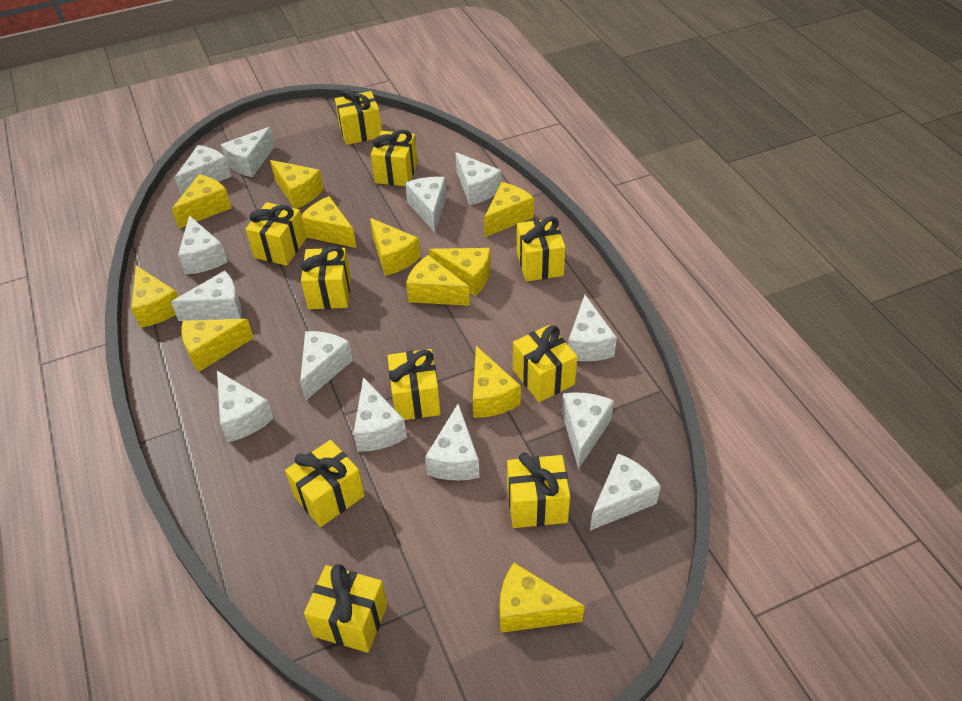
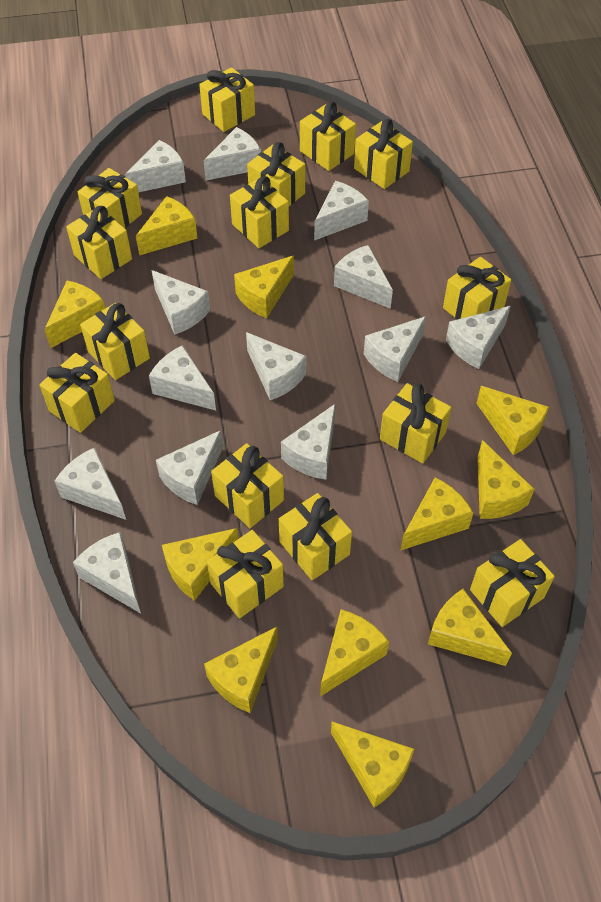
yellow gift: [245,202,306,266] [285,440,365,527] [301,246,351,309] [304,564,388,653] [335,88,382,145] [371,129,418,186] [388,349,441,420] [507,452,570,528] [513,325,577,402] [517,216,566,282] = 10 -> [39,353,115,433] [66,206,132,279] [78,168,142,228] [80,303,150,380] [199,67,255,132] [207,530,284,618] [211,443,284,528] [230,176,289,248] [247,142,305,206] [279,493,352,580] [300,102,356,171] [354,119,413,189] [380,383,451,463] [443,257,511,320] [470,539,555,627] = 15

